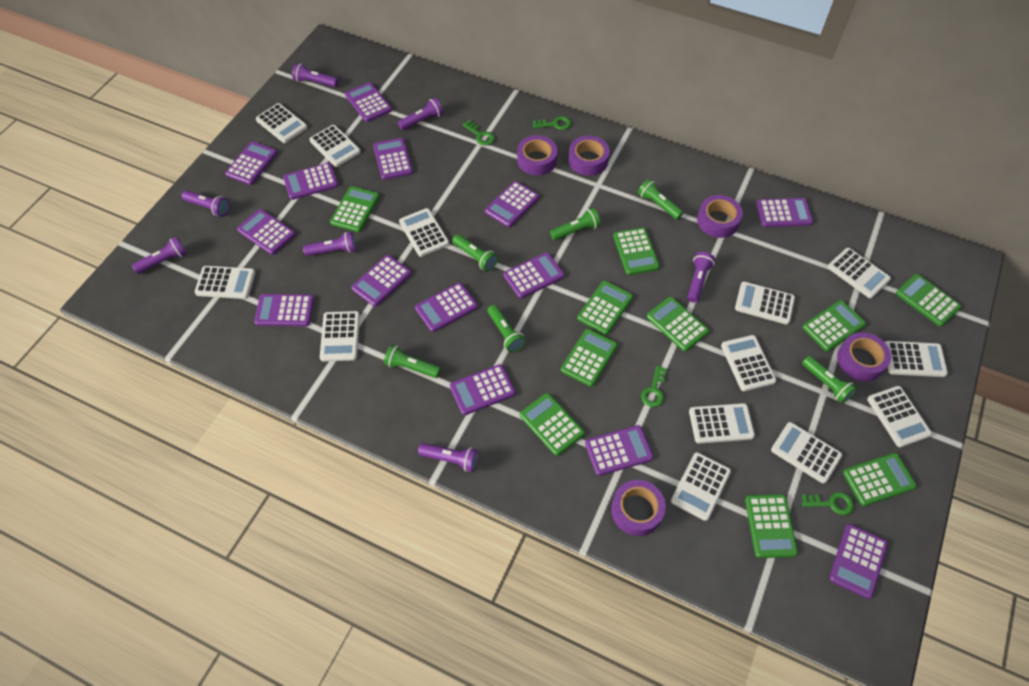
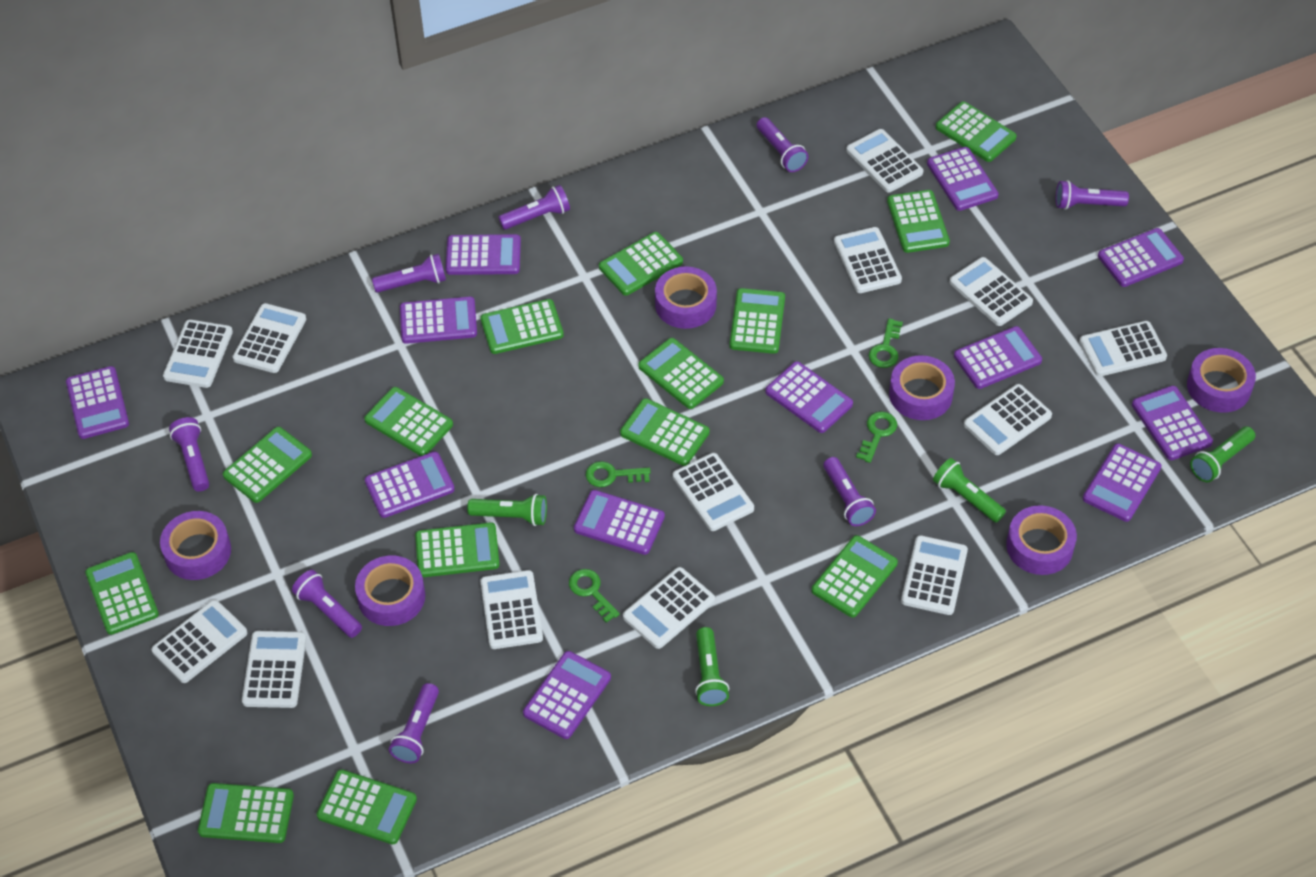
green calculator: [330,186,379,232] [520,393,585,456] [561,329,618,387] [577,281,633,335] [613,227,660,275] [647,297,709,352] [745,494,798,558] [802,300,866,351] [843,453,917,506] [896,274,961,327] = 10 -> [85,552,159,635] [198,783,294,843] [223,427,312,503] [317,769,417,845] [364,387,453,456] [415,522,500,577] [480,299,564,354] [599,232,683,296] [620,398,710,466] [638,338,724,409] [730,288,785,354] [812,535,898,618] [887,190,950,253] [936,101,1017,162] = 14
green flashlight: [384,345,441,378] [452,234,498,272] [487,305,526,353] [550,208,601,240] [638,179,683,220] [802,356,857,404] = 6 -> [467,494,547,526] [695,627,729,706] [933,458,1006,523] [1190,426,1255,482] = 4
purple calculator: [225,141,278,185] [237,209,296,255] [254,294,314,326] [283,163,338,200] [345,82,392,122] [351,255,411,307] [373,138,413,180] [415,283,478,332] [450,364,515,415] [485,181,539,227] [503,252,564,299] [585,425,653,476] [756,198,813,227] [829,524,888,599] = 14 -> [66,366,129,439] [365,451,455,518] [400,297,477,344] [446,234,521,275] [523,651,611,739] [574,490,665,555] [765,361,853,433] [927,147,999,211] [954,326,1042,389] [1083,443,1161,522] [1098,228,1184,287] [1132,386,1213,460] = 12
purple flashlight: [132,237,187,274] [182,190,230,217] [292,63,338,87] [303,232,356,256] [398,98,443,130] [418,443,478,472] [687,252,715,303] = 7 -> [169,417,209,492] [292,570,362,638] [372,254,446,293] [389,683,439,763] [498,185,570,230] [757,117,809,172] [823,457,876,526] [1056,180,1129,210] = 8
purple tape: [517,135,557,176] [569,136,610,176] [611,480,666,536] [697,195,743,238] [837,332,891,381] = 5 -> [160,511,231,580] [355,555,425,626] [655,267,717,329] [889,355,955,420] [1006,505,1077,575] [1187,348,1256,413] = 6

